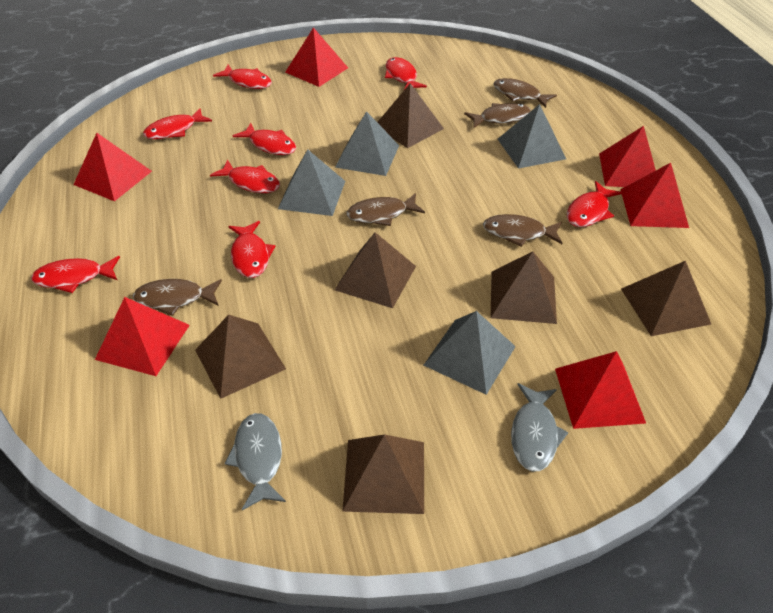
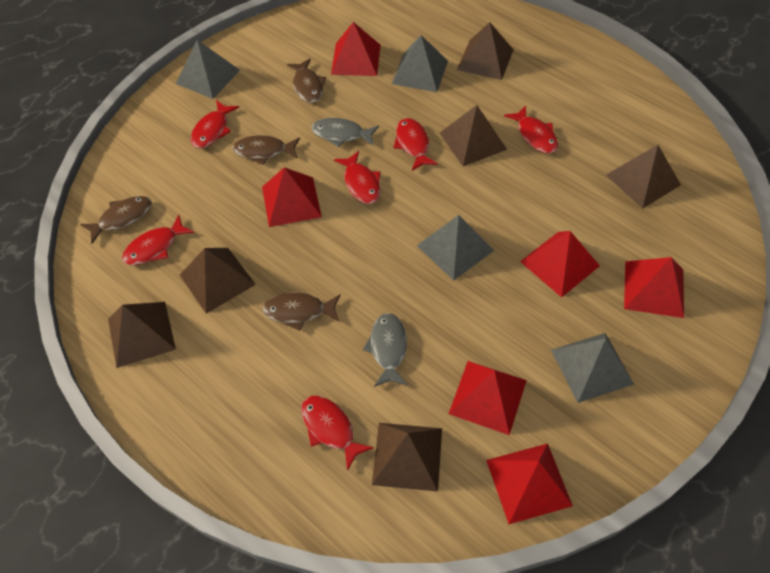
brown fish: [133,279,222,316] [347,193,425,226] [464,103,531,128] [483,214,562,247] [493,78,557,108] = 5 -> [80,196,152,244] [232,135,300,165] [262,293,340,331] [287,58,326,103] = 4
red fish: [31,256,120,293] [143,108,212,139] [210,159,280,193] [213,65,272,89] [228,221,275,278] [233,123,296,155] [385,57,427,90] [567,181,622,227] = 8 -> [122,215,195,265] [191,100,239,148] [301,396,374,471] [334,151,380,204] [393,118,438,171] [504,106,558,154] = 6

